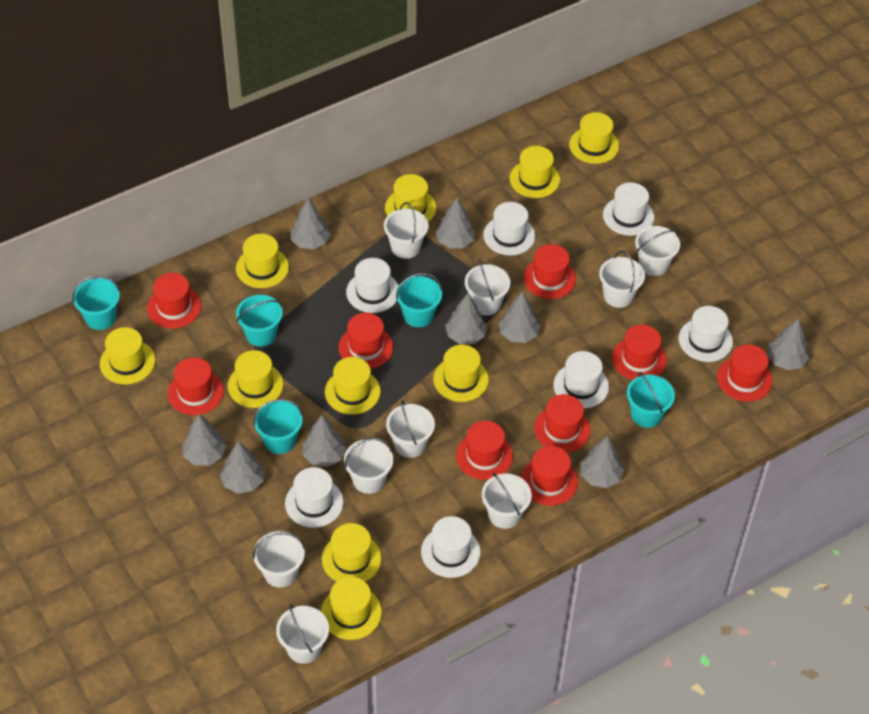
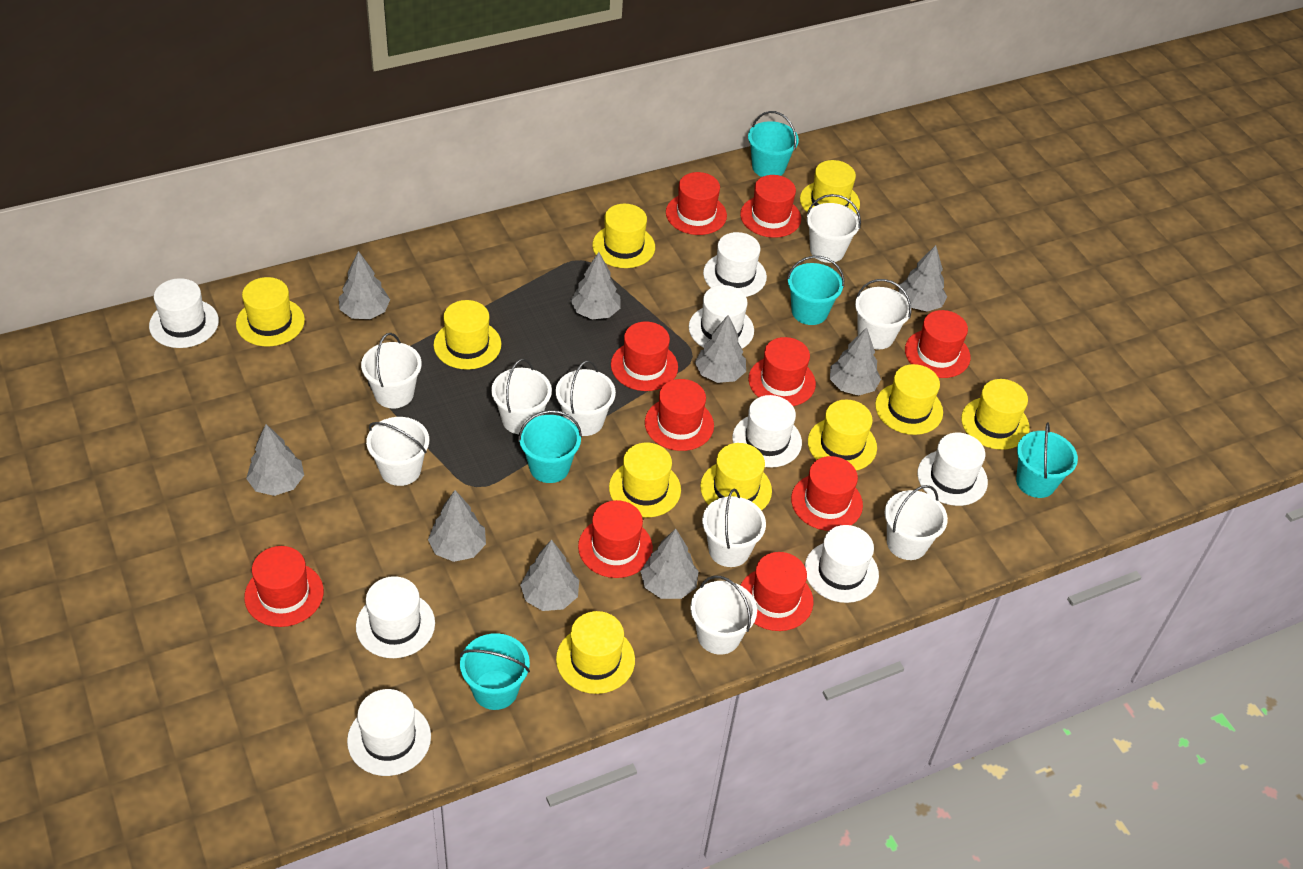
red hat: [147,273,201,328] [168,357,224,415] [339,313,393,369] [456,421,513,480] [521,446,578,506] [523,244,576,299] [534,394,591,453] [612,325,667,380] [717,344,773,401] = 9 -> [244,546,324,627] [578,500,653,578] [611,321,678,391] [645,379,714,451] [666,172,727,235] [740,175,801,238] [740,552,813,631] [748,337,816,406] [791,456,863,531] [905,310,971,378] = 10
white hat: [285,467,343,528] [346,258,398,313] [421,516,481,578] [483,202,535,256] [554,351,609,409] [603,182,654,236] [679,306,733,362] = 7 -> [149,278,219,348] [347,689,431,776] [356,576,435,658] [689,285,754,349] [703,232,767,297] [732,395,802,468] [805,525,879,603] [917,433,988,506] = 8

